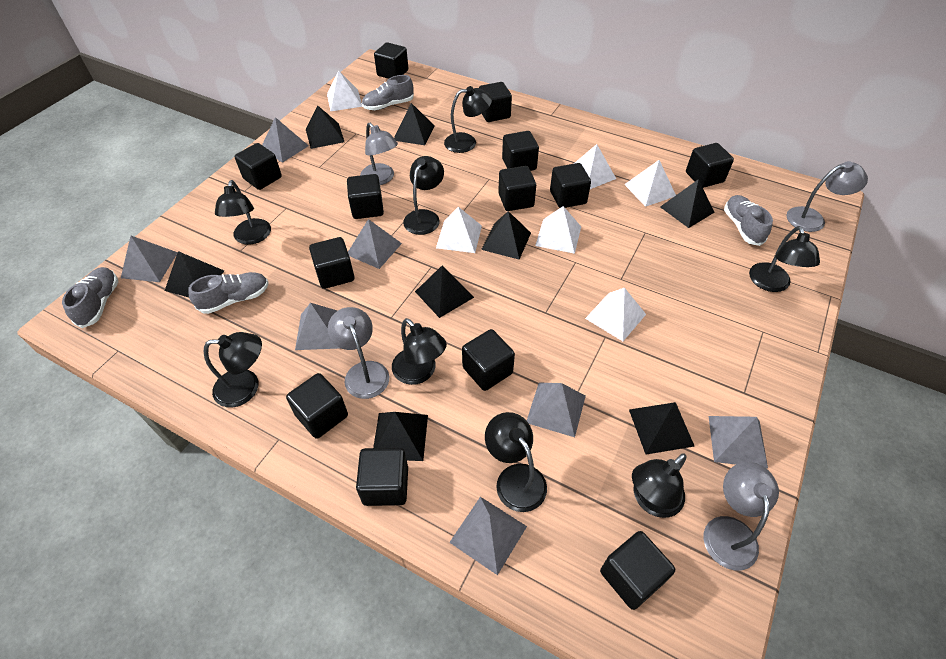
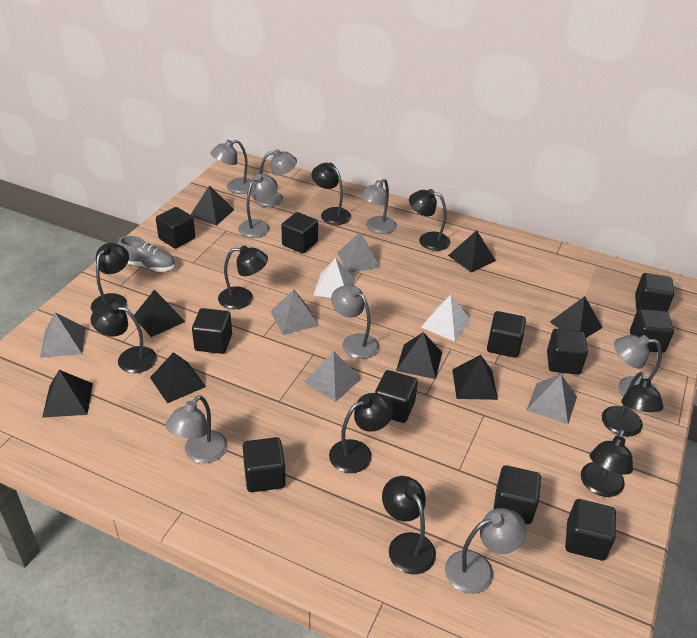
black cube: [235,143,282,190] [286,373,348,439] [309,237,354,289] [347,174,384,219] [356,448,408,506] [374,42,408,79] [462,329,515,391] [479,82,512,122] [498,166,536,211] [502,131,539,171] [550,163,591,208] [600,531,675,610] [686,143,734,188] = 13 -> [156,207,195,249] [192,308,232,354] [243,437,286,492] [282,212,318,253] [375,370,418,423] [487,311,526,358] [493,465,541,524] [547,329,588,375] [565,499,616,561] [630,309,674,353] [635,273,674,312] = 11
black lamp: [204,332,262,407] [215,180,271,245] [392,318,447,385] [403,156,444,235] [444,86,492,153] [485,412,547,512] [632,453,687,518] [749,226,820,292] = 8 -> [91,243,129,312] [91,303,157,373] [218,246,268,309] [311,163,351,225] [329,393,393,473] [382,476,436,574] [409,189,450,251] [581,429,633,497] [602,372,664,437] = 9
grey lamp: [328,307,389,399] [360,123,398,185] [704,462,779,571] [787,161,868,232] = 4 -> [165,395,228,463] [211,140,251,194] [238,174,278,238] [254,149,297,207] [331,285,379,359] [360,179,397,234] [445,508,527,594] [614,335,662,396] = 8
grey pyramid: [121,236,178,282] [262,117,309,163] [295,303,340,350] [348,219,402,269] [449,497,527,575] [527,383,586,437] [709,416,768,468] = 7 -> [40,312,86,358] [270,290,319,335] [304,351,361,402] [337,232,380,272] [526,374,577,425] = 5
grey shoe: [62,267,118,328] [188,272,269,314] [362,75,414,110] [724,195,773,246] = 4 -> [118,236,175,272] = 1
white pyramid: [327,70,362,111] [436,207,482,253] [535,206,581,254] [574,144,616,189] [585,288,646,341] [624,160,676,207] = 6 -> [313,258,355,298] [421,295,471,341] = 2

